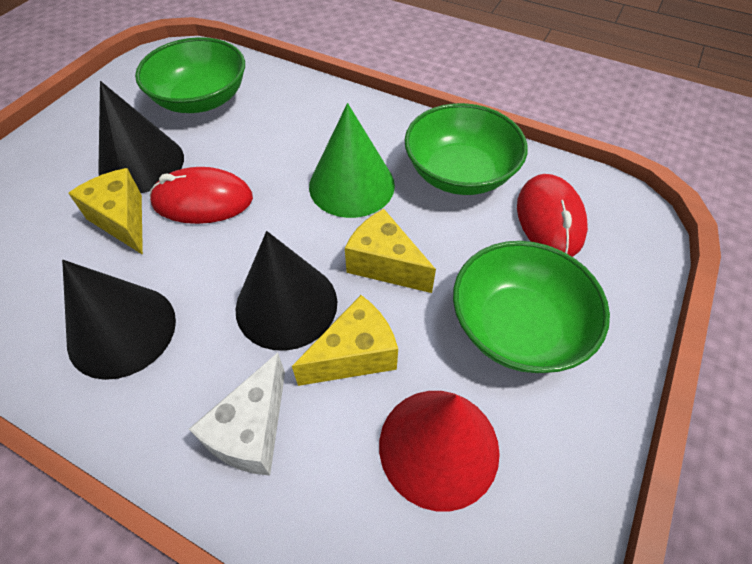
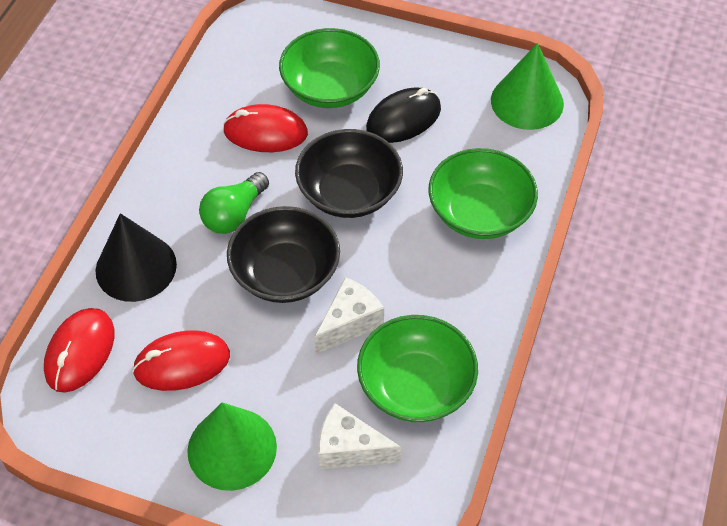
black bowl: none = 0 -> [227,206,340,303] [295,129,403,218] = 2
black cone: [62,260,176,380] [98,81,184,193] [236,231,337,351] = 3 -> [95,213,177,302] = 1
black mouse: none = 0 -> [366,87,441,143] = 1
green cone: [309,103,395,218] = 1 -> [187,402,277,491] [491,43,564,130] = 2
green light bulb: none = 0 -> [199,172,269,234] = 1
red cone: [379,391,500,511] = 1 -> none = 0
red mouse: [150,167,253,224] [517,174,588,257] = 2 -> [44,308,114,392] [132,330,230,391] [223,104,308,152] = 3
white cheese: [189,353,285,476] = 1 -> [314,277,384,354] [318,403,401,470] = 2
yellow cheese: [68,168,143,255] [292,295,398,386] [345,209,436,293] = 3 -> none = 0

